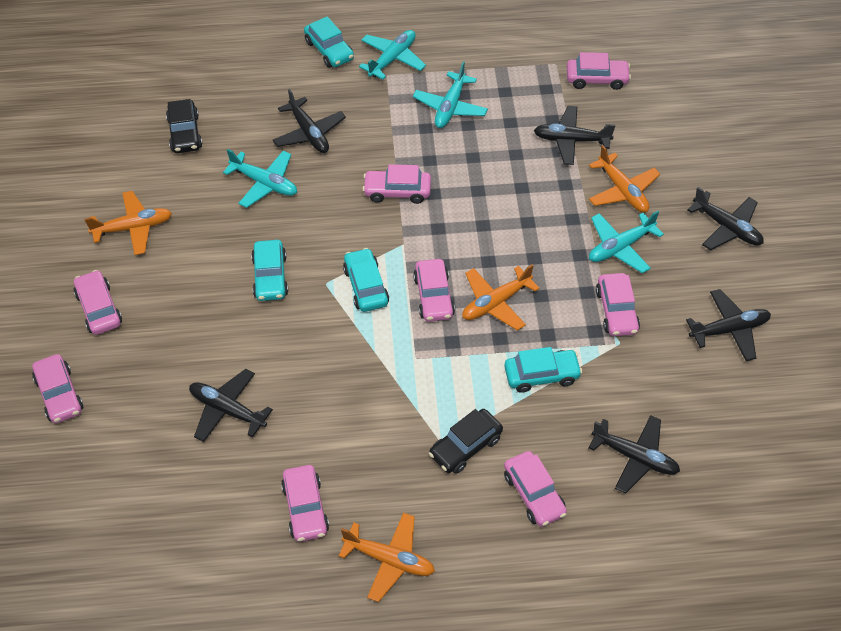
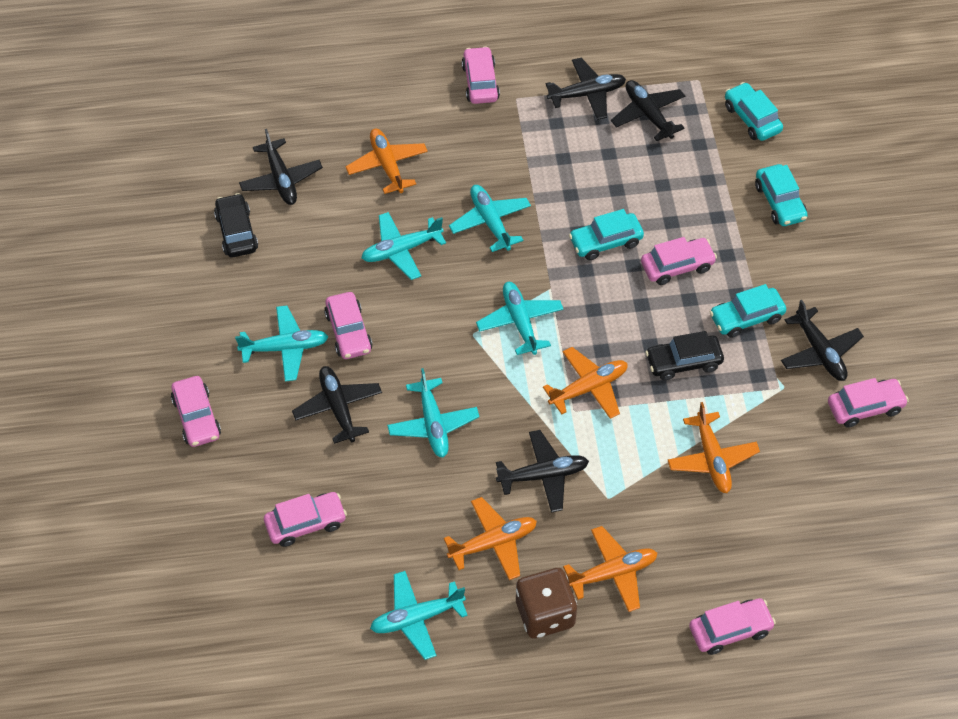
brown dice: none = 0 -> [516,568,577,639] = 1
orange plane: [85,191,172,255] [339,513,435,602] [462,264,540,331] [589,145,660,213] = 4 -> [345,129,428,194] [444,497,537,580] [543,347,628,419] [563,526,658,612] [668,402,760,493] = 5
pink car: [32,354,83,423] [73,270,122,335] [281,465,329,542] [362,164,431,204] [413,259,455,322] [504,451,567,527] [567,52,631,90] [596,273,640,336] = 8 -> [171,376,221,447] [264,492,347,547] [324,292,373,359] [462,46,500,104] [641,237,717,285] [689,598,776,655] [828,378,909,428] = 7
turquoise plane: [223,149,297,208] [359,30,426,79] [413,61,488,128] [589,211,664,273] = 4 -> [235,305,329,382] [361,212,446,280] [370,571,468,660] [387,368,479,457] [449,185,531,252] [476,282,564,355] = 6

